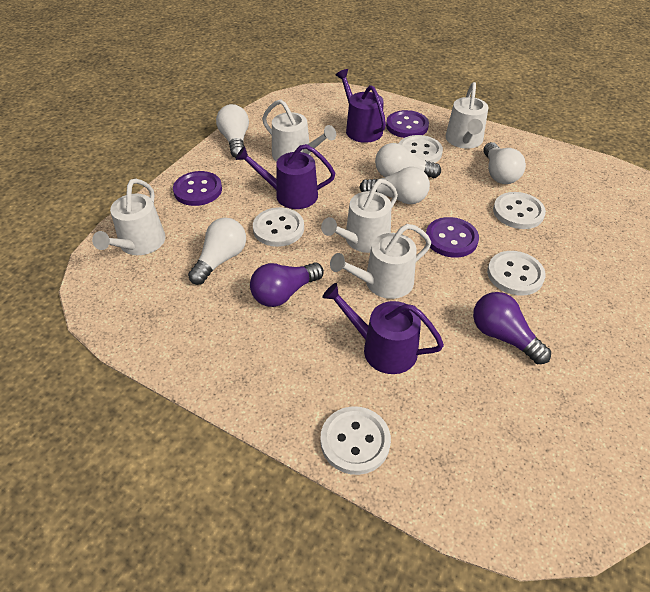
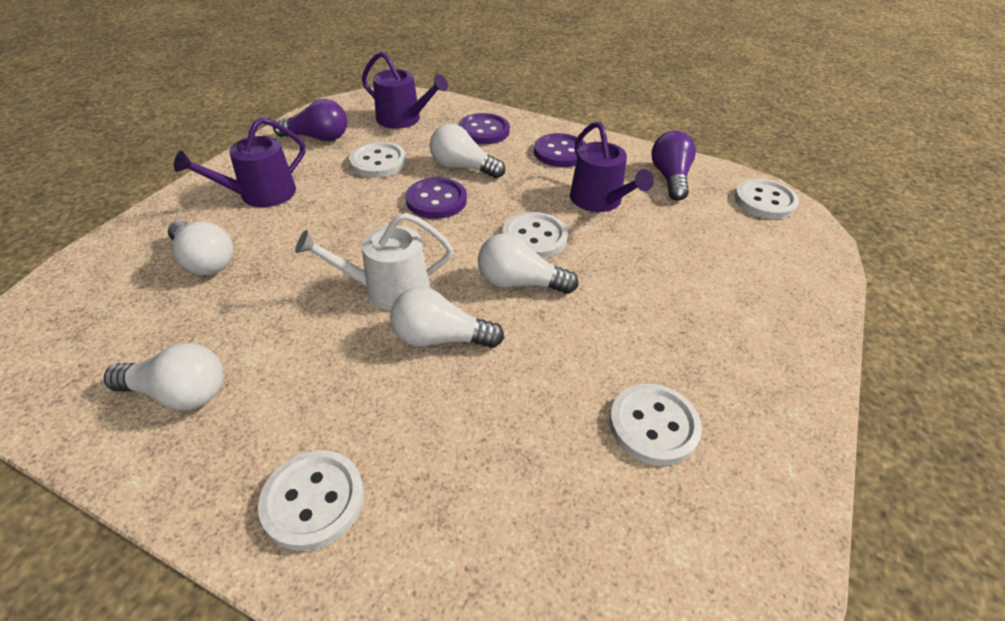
white watering can: [92,179,166,255] [262,99,336,162] [321,179,398,253] [330,224,431,299] [445,82,488,149] = 5 -> [295,213,453,311] = 1

